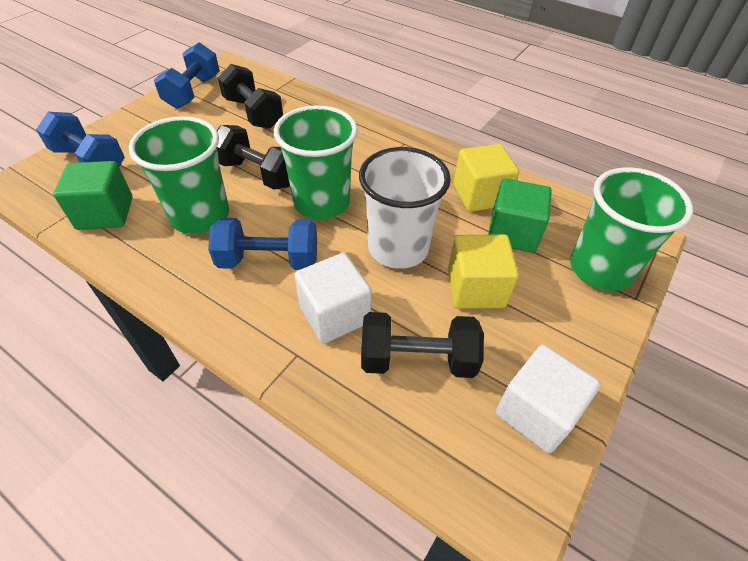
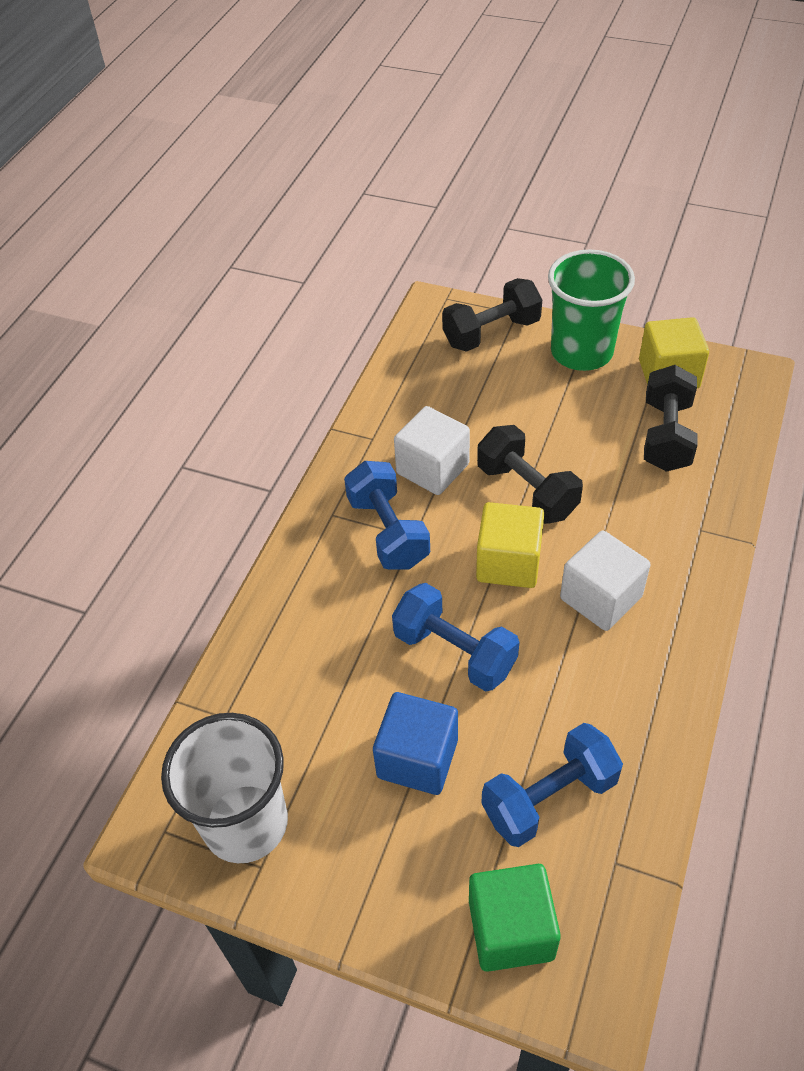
blue cube: none = 0 -> [373,692,458,795] = 1
green cube: [53,161,133,230] [488,179,552,253] = 2 -> [469,864,561,972] = 1
green cup: [129,116,229,234] [274,105,358,220] [570,167,693,291] = 3 -> [548,249,635,371] = 1

